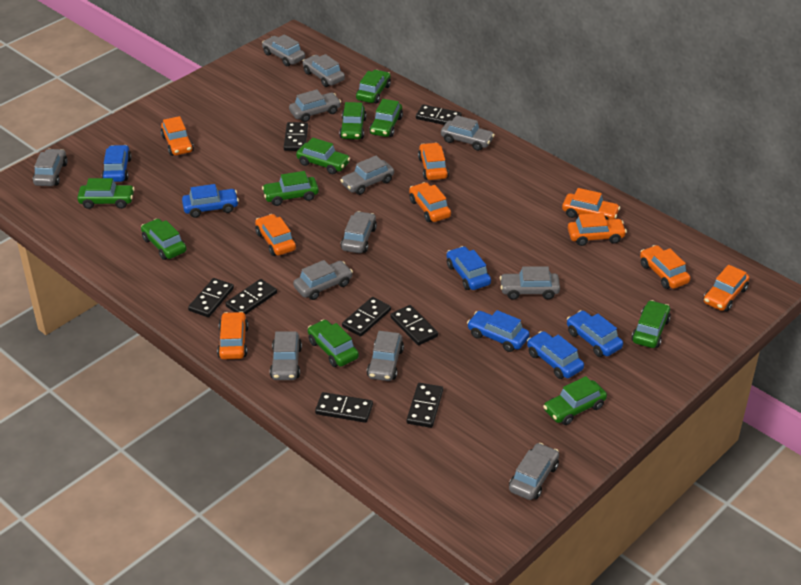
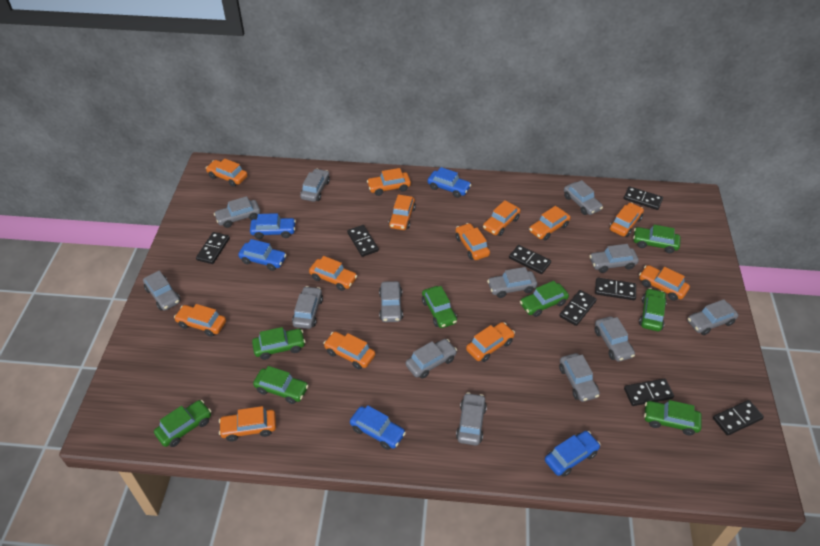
blue car: [102,145,132,182] [182,184,239,218] [446,246,491,290] [467,310,530,352] [527,331,584,379] [567,310,623,357] = 6 -> [238,239,287,271] [250,213,296,239] [350,405,406,450] [428,167,471,198] [545,431,601,477] = 5
green car: [77,178,135,209] [141,219,186,260] [262,171,319,206] [296,138,350,174] [308,319,359,367] [339,102,366,139] [356,70,391,104] [369,99,403,137] [543,376,607,425] [631,300,671,348] = 10 -> [154,400,211,447] [252,327,305,360] [253,366,309,404] [422,286,457,328] [520,281,569,317] [633,225,681,253] [639,288,667,331] [644,400,702,436] = 8
grey car: [33,149,68,186] [262,34,305,66] [270,331,302,380] [289,90,341,122] [293,260,353,300] [302,54,345,87] [340,156,394,195] [341,211,377,253] [367,331,404,381] [441,115,495,151] [500,266,560,300] [509,443,559,500] = 12 -> [143,270,181,311] [214,196,260,228] [292,286,323,329] [300,168,330,202] [379,281,403,322] [406,339,457,379] [456,392,487,446] [487,267,537,298] [559,353,600,402] [564,180,603,215] [589,244,639,273] [595,316,635,362] [688,299,738,335] = 13
orange car: [161,116,194,156] [217,312,249,359] [255,214,296,256] [409,182,451,222] [418,143,449,180] [562,188,620,220] [568,213,627,246] [640,245,690,289] [703,265,750,311] = 9 -> [174,304,226,337] [206,158,248,187] [219,406,276,441] [309,256,357,291] [323,332,375,369] [367,168,411,196] [389,195,416,230] [456,223,490,260] [466,322,515,362] [483,200,521,236] [529,206,571,241] [609,202,644,237] [639,265,690,301] = 13

